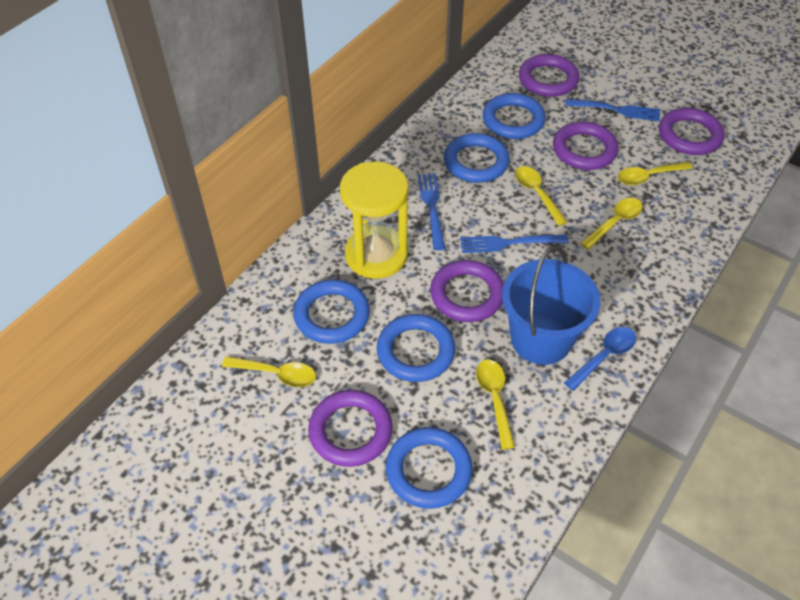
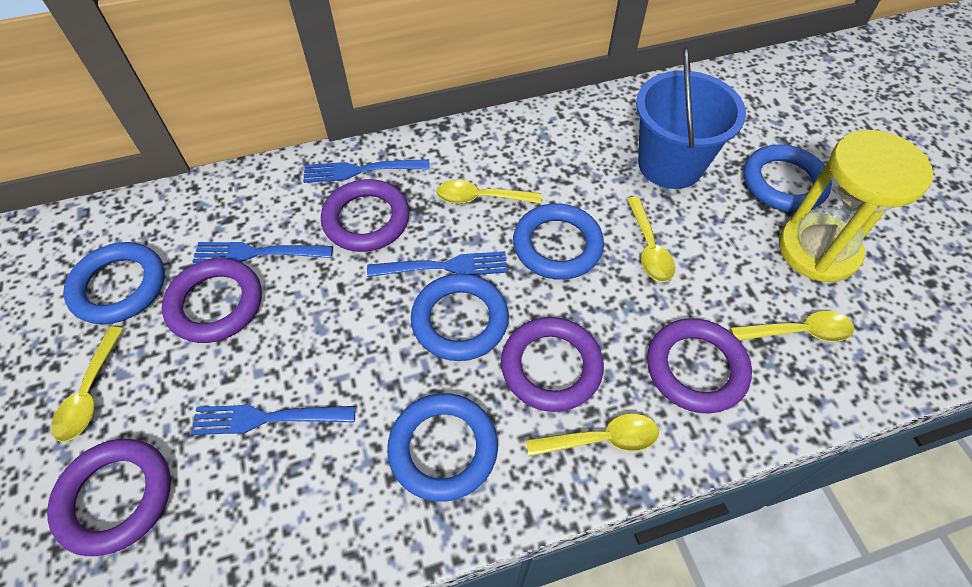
blue fork: [418,173,445,250] [460,235,569,253] [565,99,660,121] = 3 -> [191,405,356,435] [192,242,333,263] [303,159,430,183] [367,251,508,277] = 4
blue spoon: [564,327,636,391] = 1 -> none = 0

